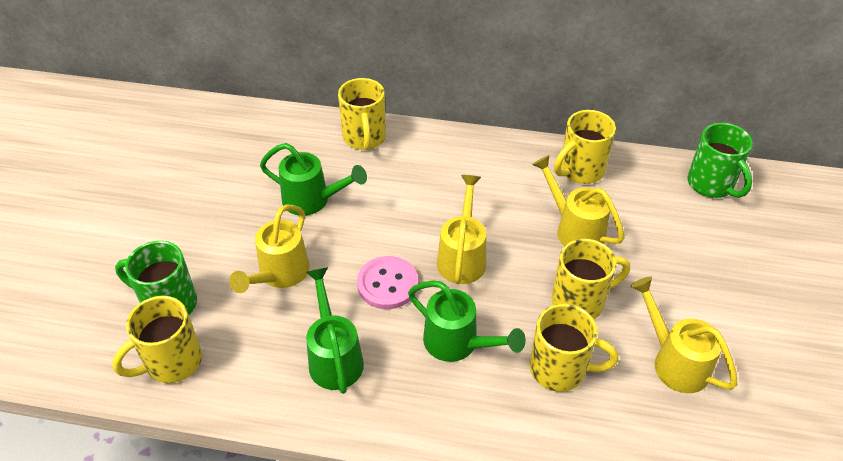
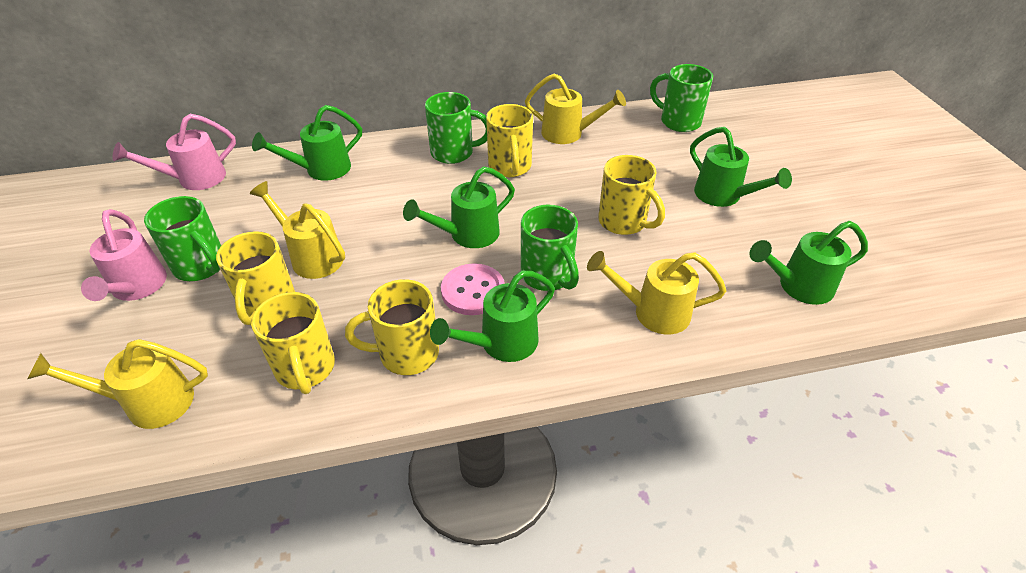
green mug: [115,241,197,315] [687,123,753,198] = 2 -> [144,196,221,281] [425,92,487,164] [521,205,579,291] [650,64,713,132] = 4
green watering can: [260,143,367,216] [306,267,364,394] [408,281,526,362] = 3 -> [252,105,362,181] [403,166,515,248] [430,271,555,362] [690,127,792,207] [749,221,868,305] = 5
pink watering can: none = 0 -> [81,209,167,301] [113,114,236,190] = 2

